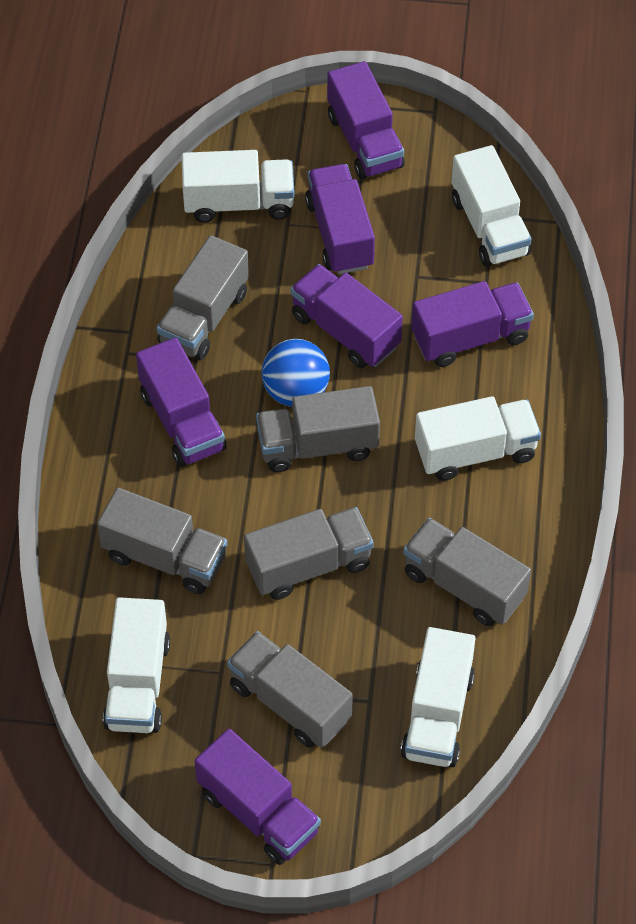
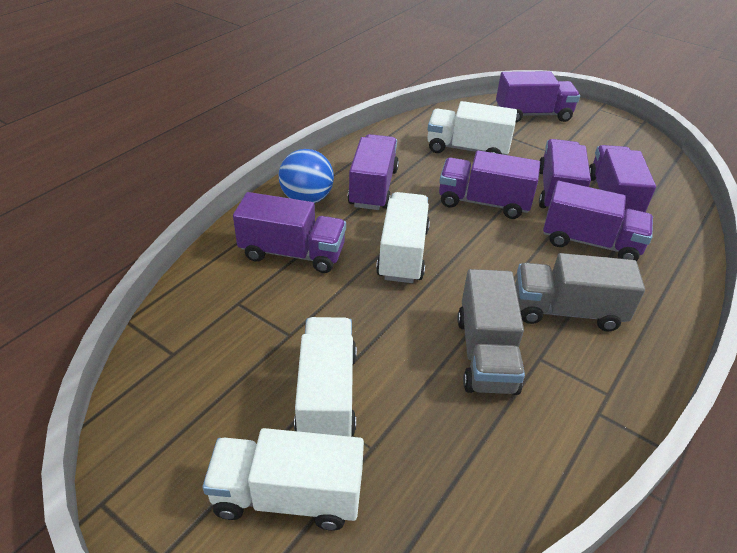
grey truck: [97,488,227,594] [157,235,249,360] [227,631,353,748] [244,507,374,600] [256,386,380,472] [403,518,531,626] = 6 -> [457,269,525,395] [515,253,645,331] = 2
purple truck: [136,337,227,467] [195,729,321,865] [290,264,403,368] [305,164,375,274] [327,61,405,180] [411,281,534,367] = 6 -> [233,192,346,273] [348,134,399,210] [439,150,540,219] [496,71,580,123] [539,139,591,208] [543,181,653,261] [589,145,656,212] = 7
white truck: [103,597,170,733] [182,150,294,223] [400,627,476,767] [415,396,541,481] [452,145,531,267] = 5 -> [202,428,364,531] [294,317,357,437] [376,192,430,283] [427,101,517,155] = 4

